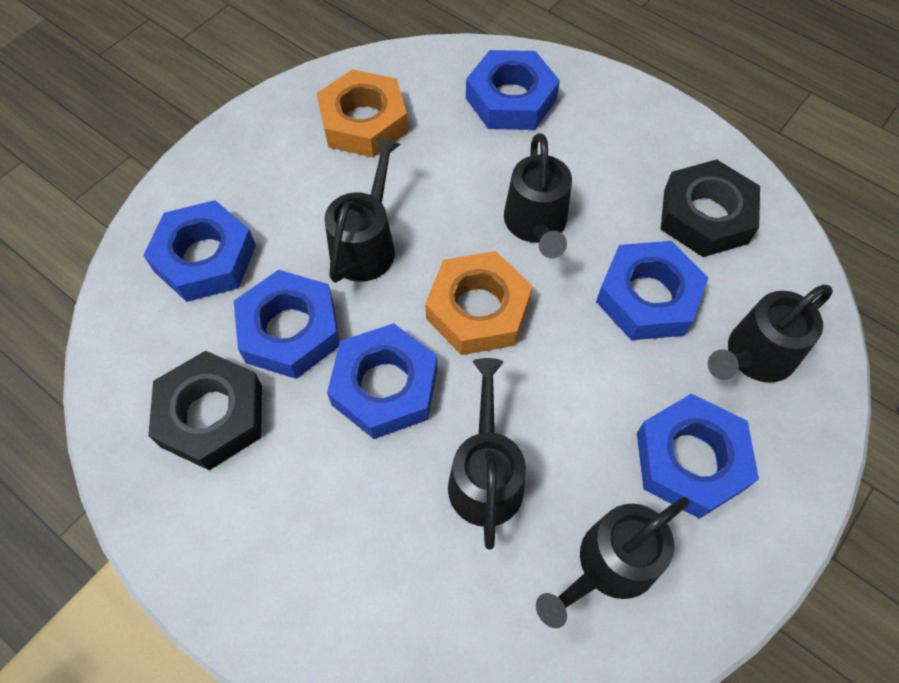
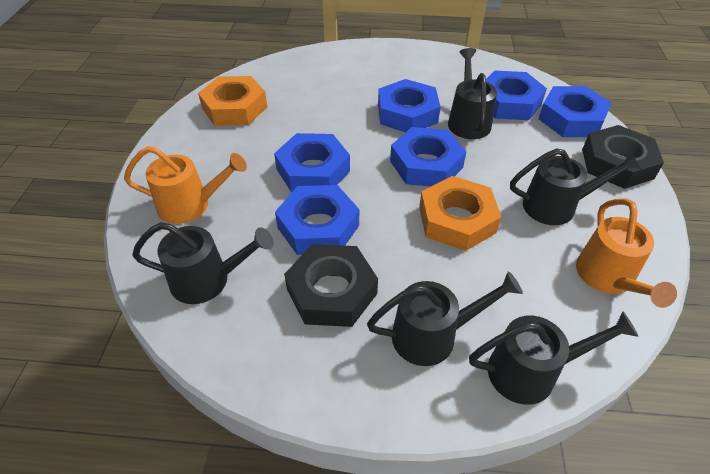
orange watering can: none = 0 -> [124,146,247,224] [576,199,677,308] = 2

